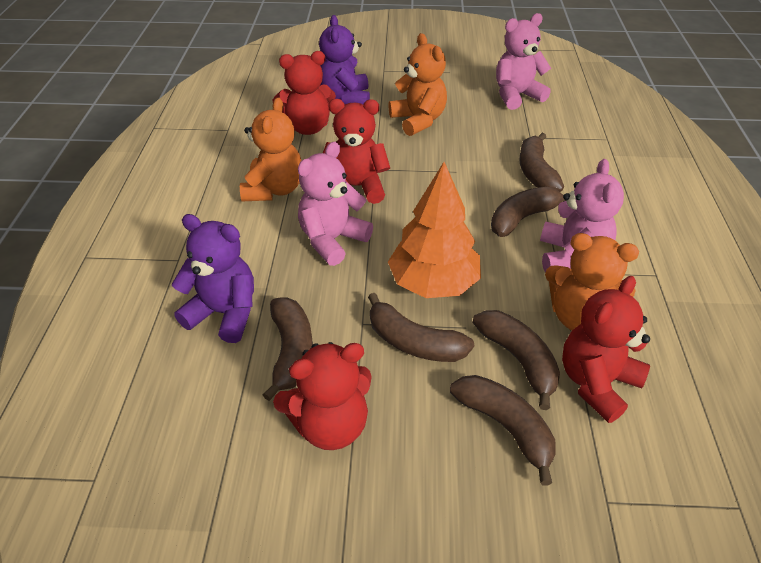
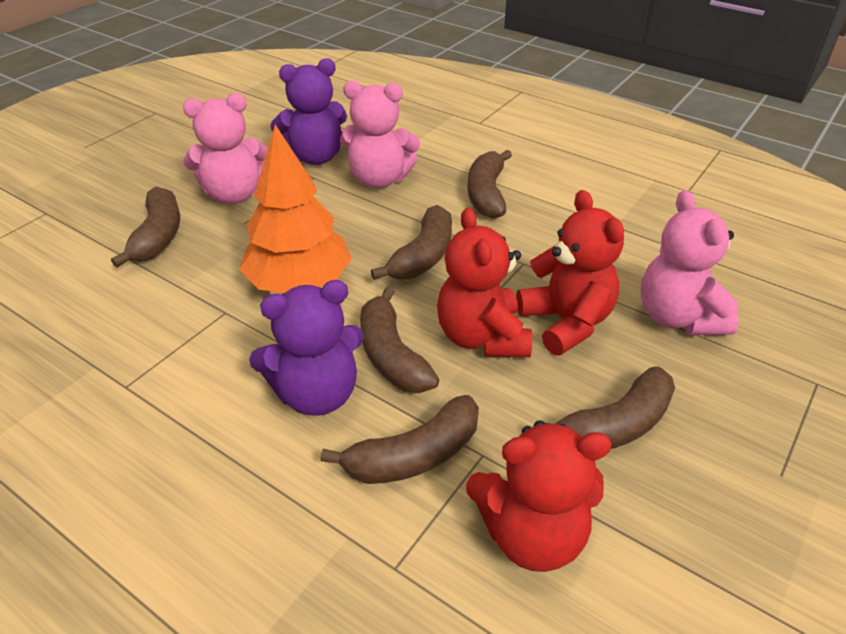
orange teddy bear: [240,98,302,201] [388,33,447,136] [545,233,639,331] = 3 -> none = 0
red teddy bear: [273,51,336,135] [273,342,372,450] [323,99,390,204] [562,276,650,423] = 4 -> [437,207,532,357] [466,420,612,572] [516,190,624,356] = 3

